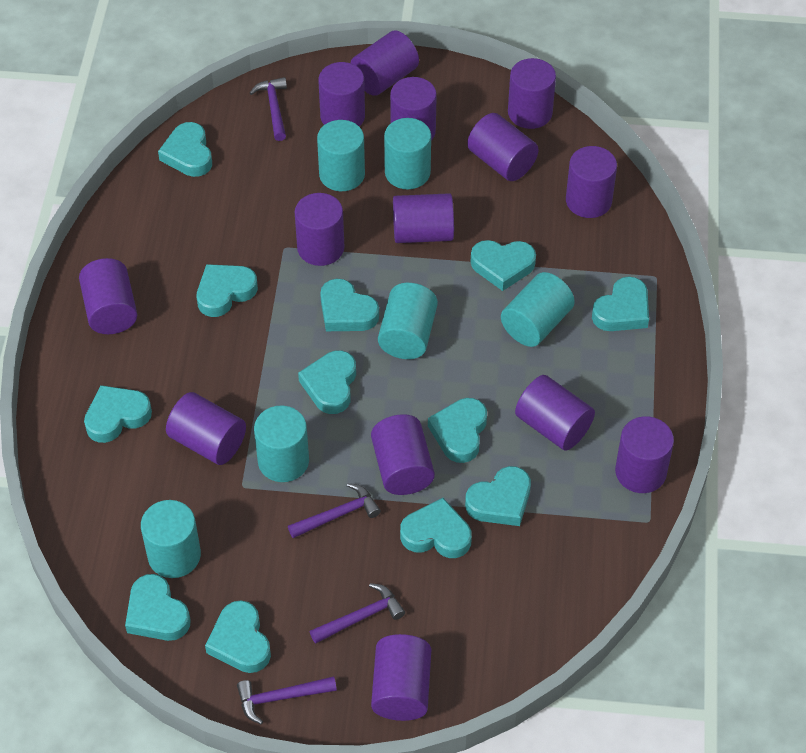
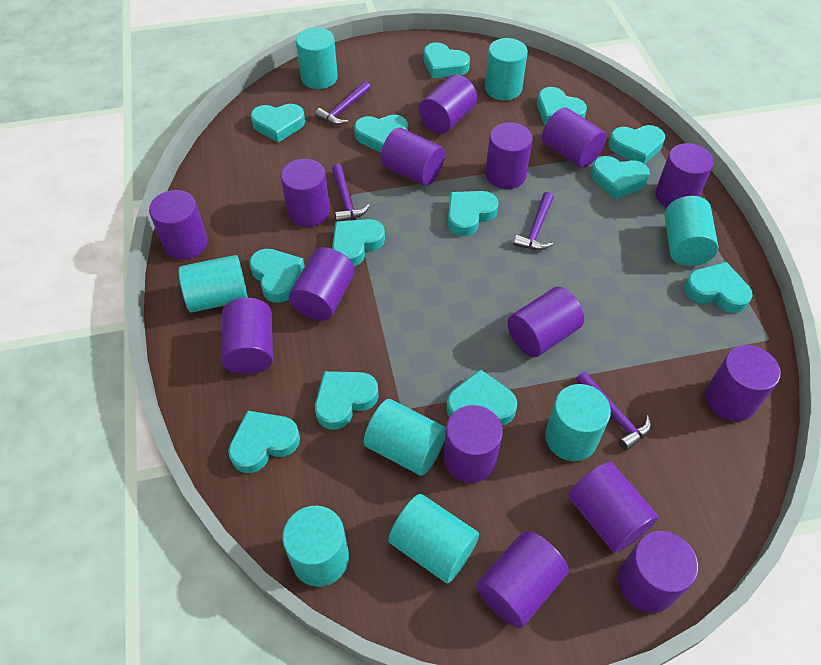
purple cylinder: [79,258,137,334] [166,392,246,465] [295,193,344,266] [318,62,365,127] [351,30,419,96] [371,414,435,495] [371,634,431,721] [390,77,437,140] [393,193,454,243] [467,113,539,181] [508,58,556,129] [515,375,595,451] [566,146,617,218] [615,416,674,493] = 14 -> [149,190,208,260] [221,298,273,374] [281,159,330,227] [289,247,355,321] [381,128,445,186] [419,74,477,134] [444,405,503,483] [476,531,569,628] [485,122,533,189] [507,287,584,357] [542,107,607,168] [569,462,659,553] [618,531,698,613] [655,143,714,208] [705,345,781,421] = 15
turquoise cylinder: [141,500,201,578] [254,405,309,482] [317,120,365,191] [378,283,438,359] [384,118,431,189] [501,272,575,347] = 6 -> [178,255,248,313] [282,506,349,587] [296,27,338,89] [364,399,446,476] [389,494,479,584] [485,38,528,100] [545,384,611,461] [665,196,718,266] = 8
turquoise heart: [84,385,152,443] [125,574,190,641] [158,122,212,177] [197,264,258,317] [205,600,271,673] [298,350,356,414] [320,279,379,331] [400,498,472,558] [428,398,487,463] [465,466,531,526] [471,240,536,291] [592,277,649,331] = 12 -> [228,410,300,473] [249,249,305,303] [250,104,305,143] [315,371,379,430] [332,219,385,267] [354,115,408,153] [424,42,470,78] [446,369,517,425] [448,191,499,237] [537,87,587,125] [591,156,650,199] [609,125,665,164] [684,262,753,313] = 13

